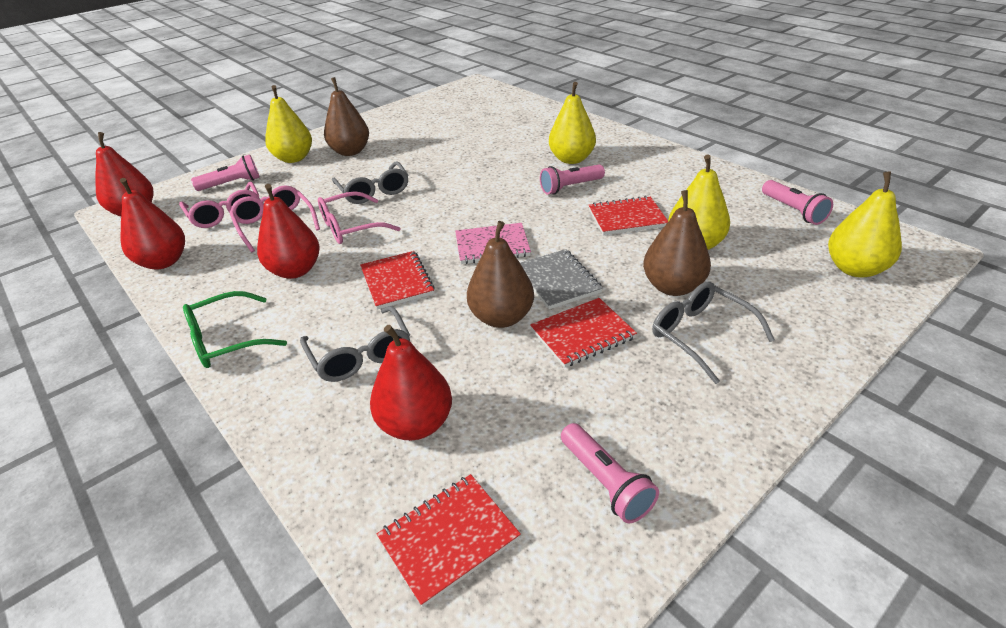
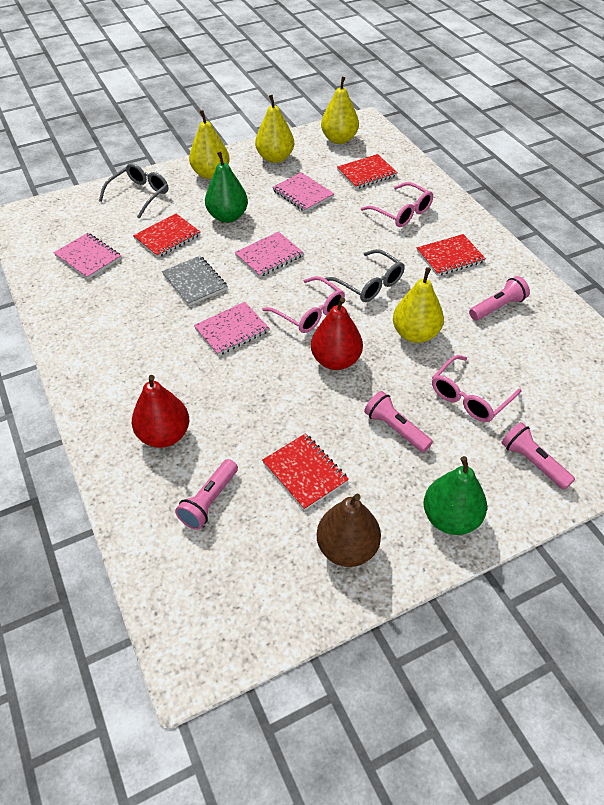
brown pear: [324,77,369,156] [467,221,534,328] [643,190,711,296] = 3 -> [317,494,381,567] = 1
green glasses: [183,291,287,368] = 1 -> none = 0
green pear: none = 0 -> [205,151,248,223] [423,456,487,535] = 2
grey glasses: [300,306,410,382] [332,161,408,204] [652,282,775,384] = 3 -> [99,163,168,219] [325,249,405,302] = 2
pink notebook: [455,223,531,264] = 1 -> [53,233,121,279] [194,302,270,356] [235,231,304,277] [272,172,334,212] = 4
red pear: [95,132,154,217] [120,178,185,270] [257,184,320,279] [370,325,452,440] = 4 -> [132,375,189,448] [311,298,363,370] = 2

